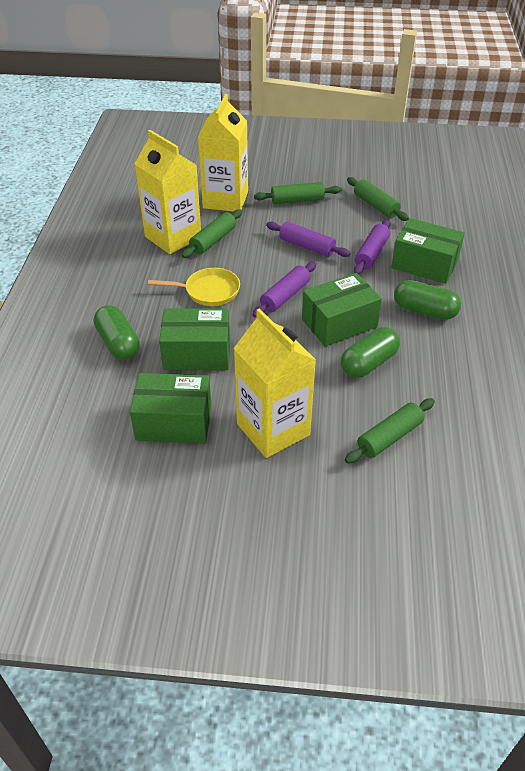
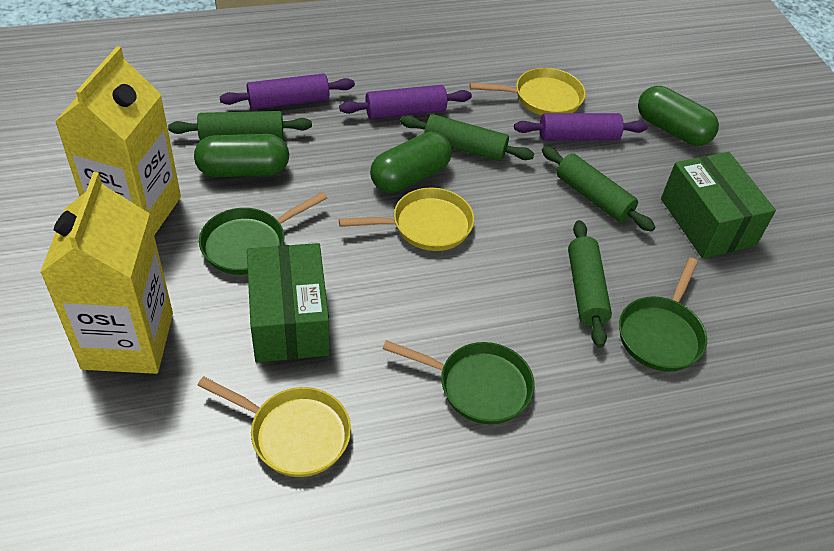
green box: [130,373,211,443] [159,309,230,370] [302,273,382,346] [391,218,465,284] = 4 -> [247,243,330,362] [661,152,776,258] = 2
green pan: none = 0 -> [199,192,327,275] [382,340,535,424] [619,257,707,372] = 3
yellow carton: [135,130,201,254] [198,94,248,212] [234,308,316,458] = 3 -> [40,172,173,374] [55,46,181,235] = 2
yellow pan: [148,268,240,306] = 1 -> [197,376,351,477] [339,187,474,251] [470,68,586,115] = 3

